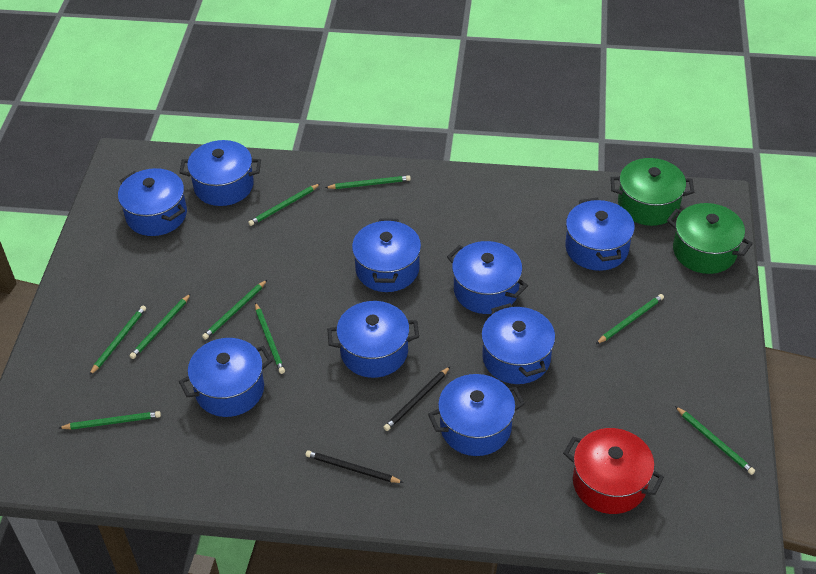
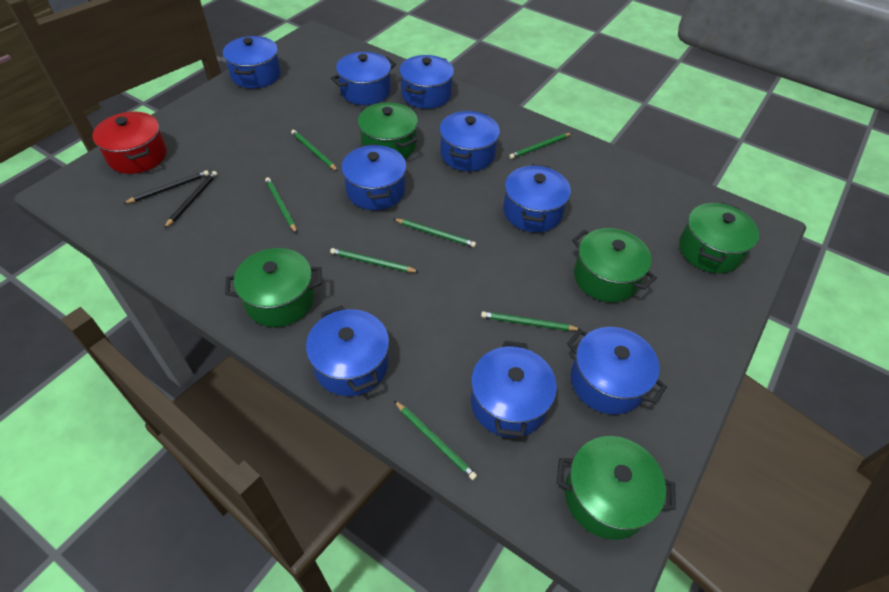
green pencil: [59,411,161,430] [89,306,146,376] [129,294,191,359] [202,280,267,340] [248,184,320,226] [255,302,285,374] [325,175,411,189] [596,294,664,344] [675,406,755,475] = 9 -> [265,178,297,233] [291,130,338,171] [330,248,419,272] [394,219,476,247] [394,401,477,480] [481,311,579,331] [509,133,572,159] = 7
green pot: [610,158,694,226] [667,203,753,274] = 2 -> [225,248,322,327] [358,102,418,159] [557,436,676,540] [572,228,657,302] [679,202,759,273] = 5

